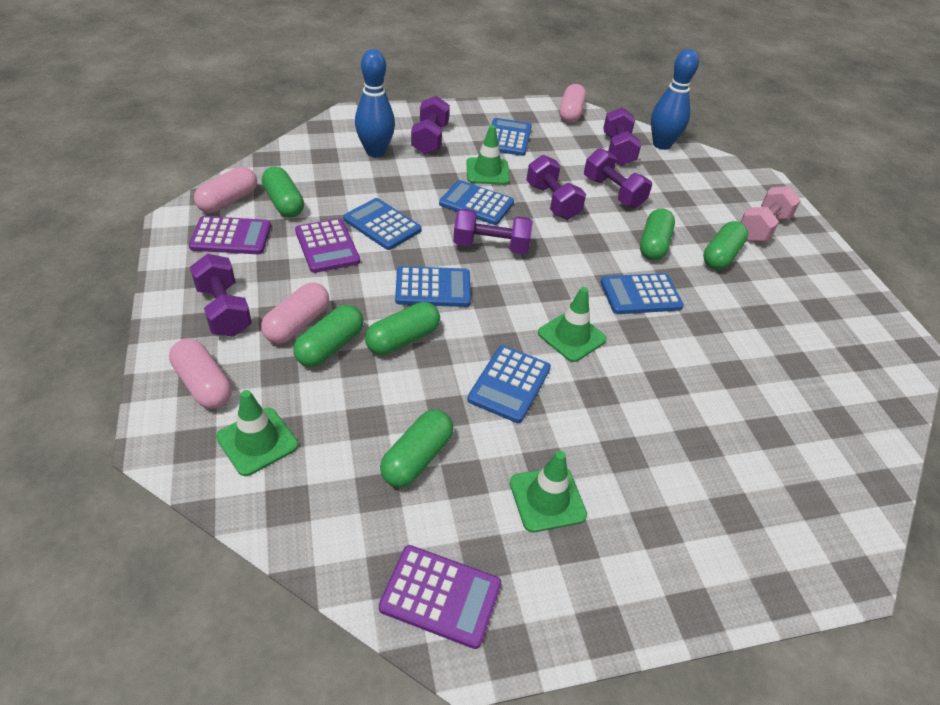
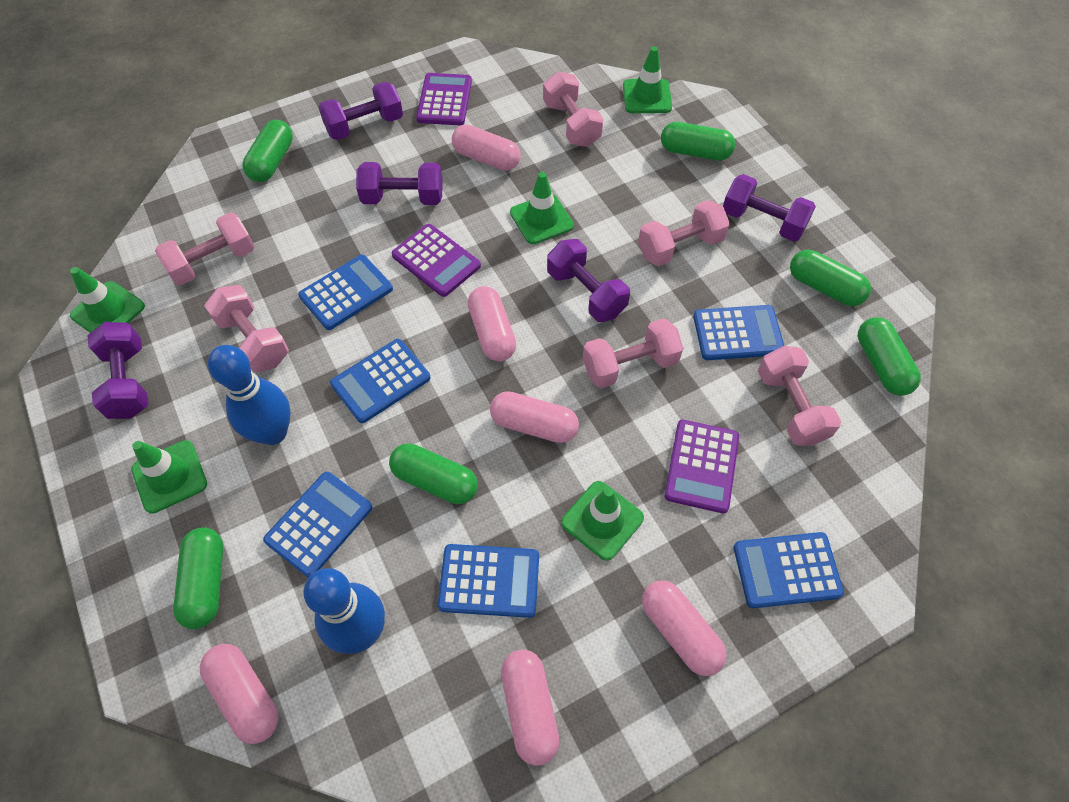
green traffic cone: [216,390,298,476] [466,125,510,185] [510,451,587,532] [538,287,607,362] = 4 -> [70,267,145,333] [132,440,207,514] [510,172,574,244] [561,481,644,561] [623,47,672,113] = 5
pink capsule: [169,338,232,409] [194,167,257,213] [261,283,329,344] [559,84,586,123] = 4 -> [200,644,279,744] [452,124,520,171] [468,286,516,362] [490,391,579,443] [501,649,559,766] [642,580,727,676] = 6
pink dumbbell: [741,186,801,242] = 1 -> [155,213,255,286] [204,285,289,372] [543,71,604,147] [583,318,683,388] [638,200,730,266] [758,346,841,446] = 6
purple dumbbell: [190,254,252,337] [411,96,450,154] [453,209,533,254] [526,155,586,220] [584,148,652,208] [603,107,641,166] = 6 -> [87,322,148,419] [318,81,403,140] [356,162,442,205] [547,239,630,322] [723,174,816,242] = 5

